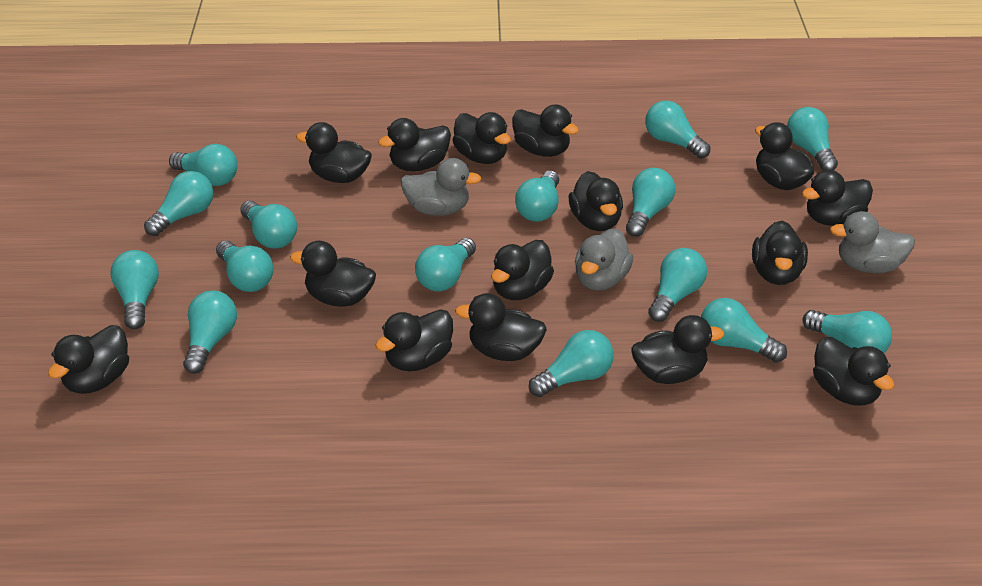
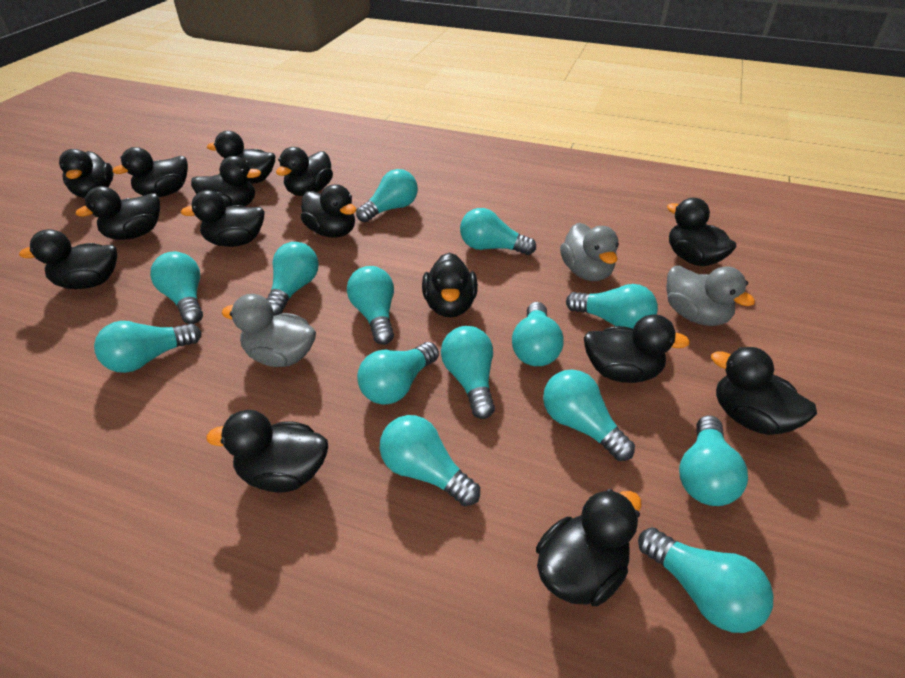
turquoise light bulb: [110,250,159,329] [144,171,214,236] [169,144,237,186] [183,290,237,374] [216,240,274,292] [240,200,297,249] [415,238,476,291] [515,171,559,222] [529,330,614,397] [626,168,675,237] [645,101,711,159] [648,248,707,322] [701,298,787,363] [787,107,838,171] [802,310,892,353] = 15 -> [94,321,201,373] [150,252,203,324] [267,242,319,316] [347,266,394,345] [356,169,418,222] [357,342,439,405] [380,415,480,506] [441,326,495,419] [460,208,536,255] [512,302,563,366] [543,370,635,461] [566,284,658,329] [638,527,773,633] [679,415,748,506] = 14

